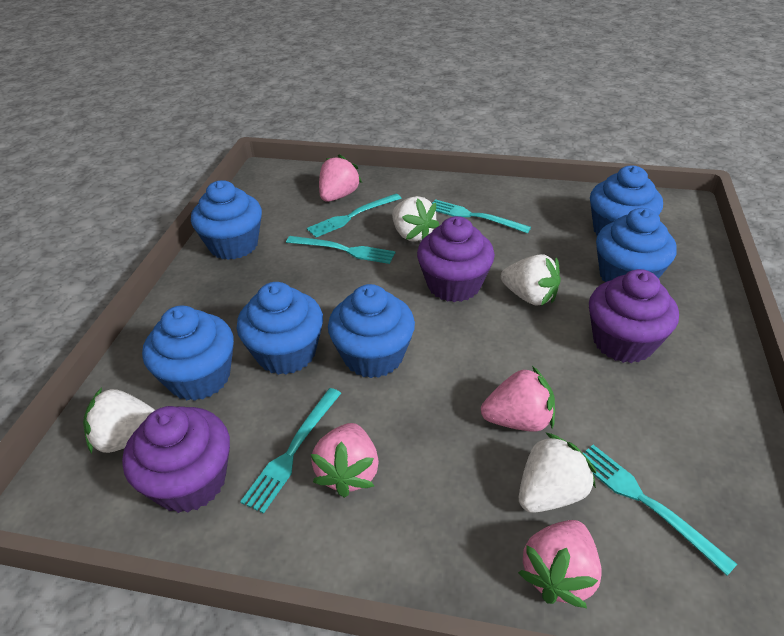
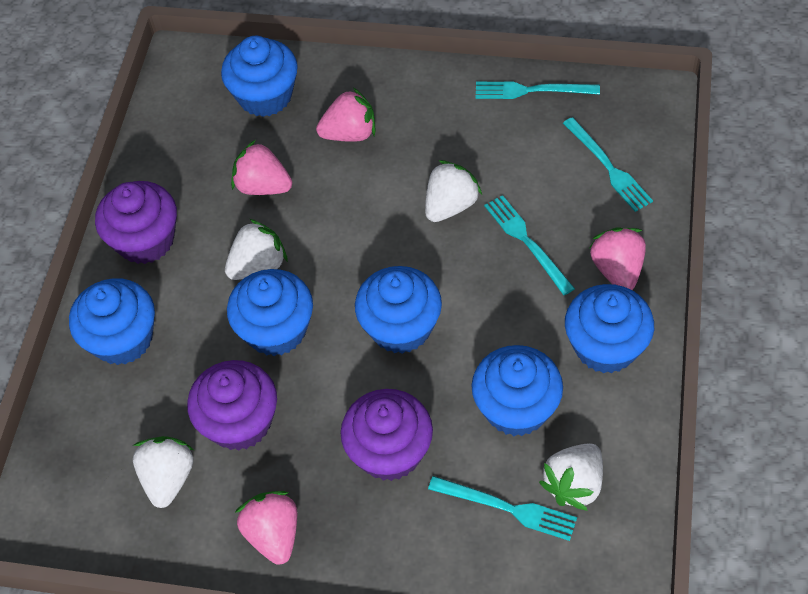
turquoise fork: [240,388,341,514] [286,236,396,264] [307,194,401,237] [432,199,531,233] [583,445,737,576] = 5 -> [428,476,577,541] [476,82,600,99] [484,195,575,295] [563,117,653,212] = 4

